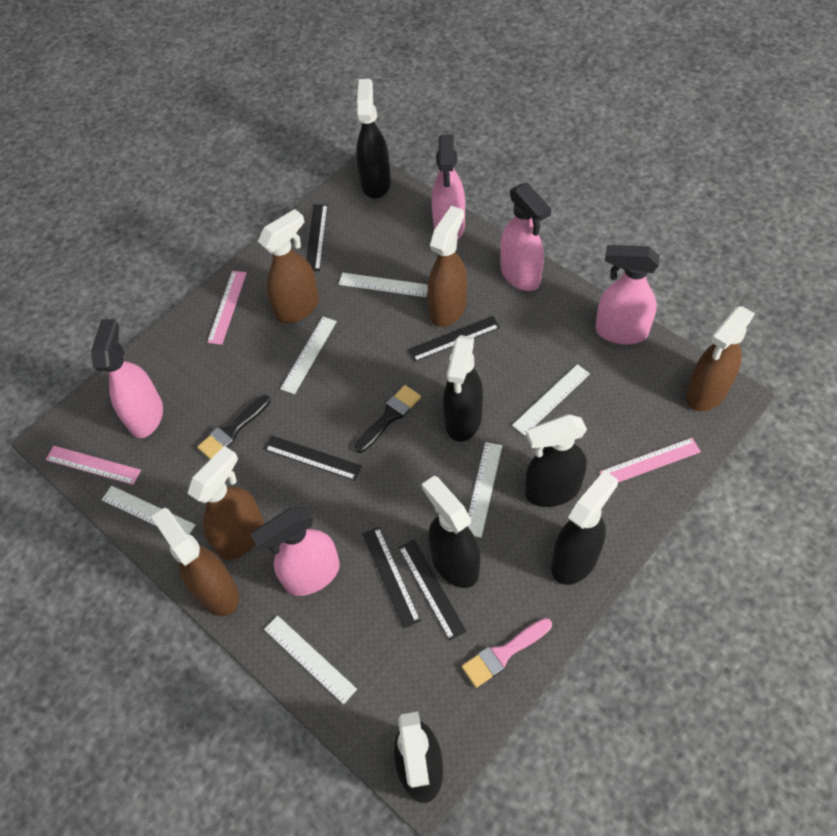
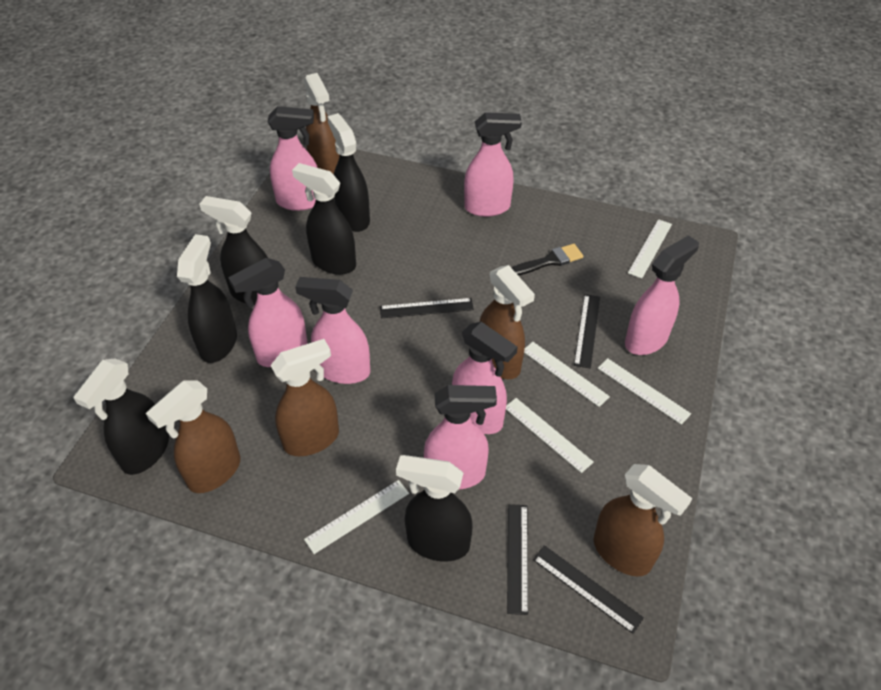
black brush: [197,395,270,459] [354,385,421,453] = 2 -> [511,244,583,276] = 1
black ruler: [264,436,362,481] [306,204,328,271] [362,527,421,629] [399,540,467,641] [408,316,500,362] = 5 -> [380,298,474,318] [507,504,528,615] [533,545,644,634] [574,294,600,369] = 4
pink brush: [462,618,552,688] = 1 -> none = 0
pink ruler: [46,446,141,485] [207,271,247,345] [599,438,701,483] = 3 -> none = 0
pink spray bottle: [91,319,163,438] [250,507,340,596] [432,135,465,240] [500,183,551,291] [595,245,660,345] = 5 -> [228,258,308,367] [268,106,318,211] [295,277,370,384] [424,385,497,490] [452,322,518,434] [464,112,522,217] [625,235,699,355] = 7
white ruler: [102,486,195,534] [264,615,357,704] [280,317,337,394] [339,273,428,297] [468,442,502,538] [512,364,590,436] = 6 -> [304,480,409,554] [506,398,593,473] [524,342,610,407] [598,358,691,425] [628,219,672,278] = 5

